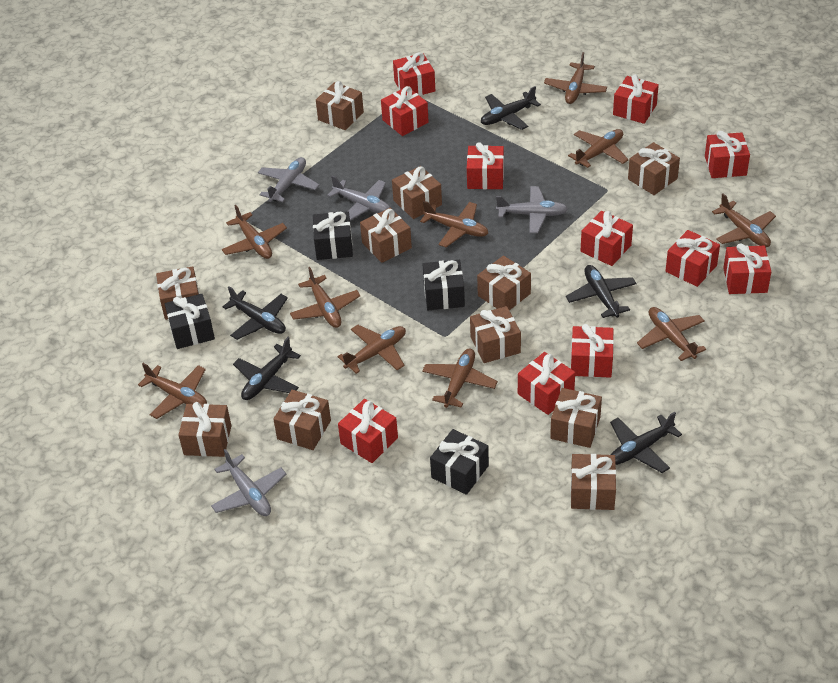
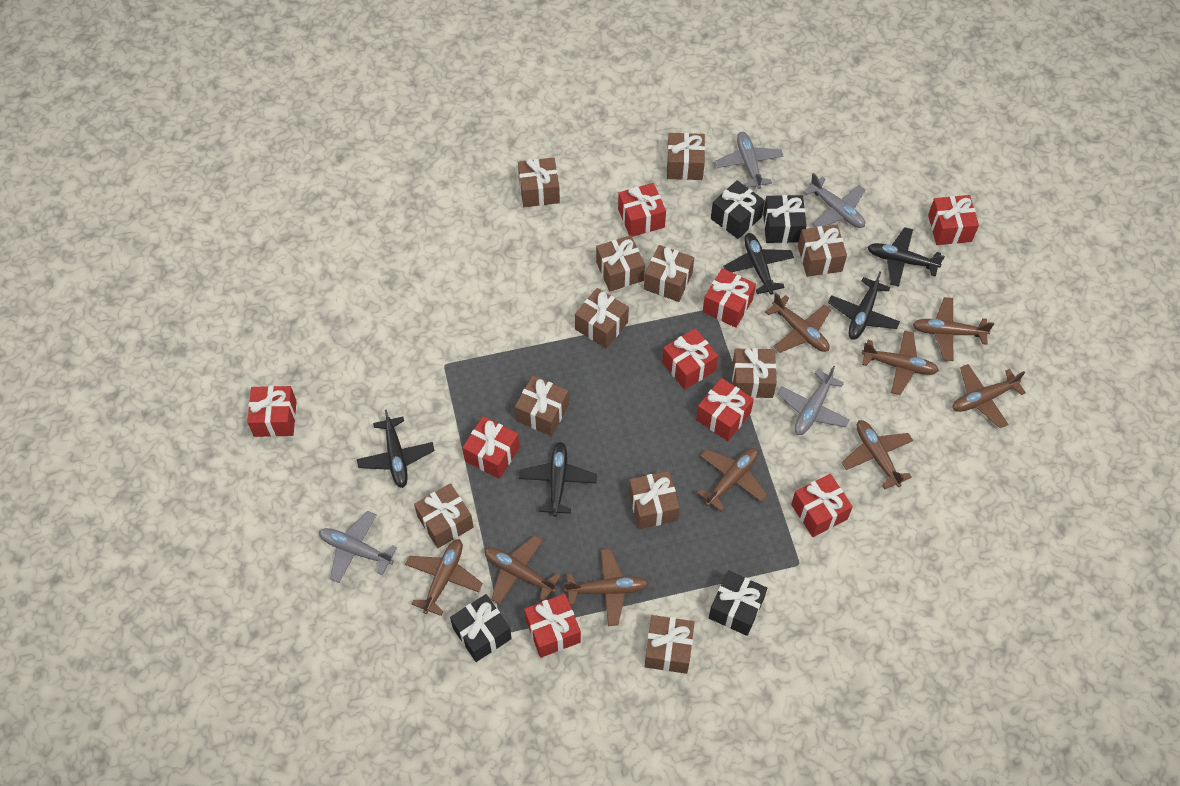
brown plane: [138,363,207,419] [222,205,287,259] [290,267,360,328] [338,325,406,374] [420,201,488,247] [422,348,498,408] [544,52,607,104] [568,129,629,168] [637,307,706,361] [712,193,776,247] = 10 -> [405,539,483,616] [484,535,561,605] [564,549,649,626] [697,448,768,512] [765,293,831,353] [842,420,913,489] [861,330,939,395] [912,297,994,361] [952,364,1026,428] = 9
red gift: [338,399,398,463] [381,86,429,136] [393,52,435,96] [467,142,504,189] [518,352,575,415] [571,324,614,378] [581,211,633,266] [613,74,659,124] [666,230,720,287] [705,131,750,178] [723,243,771,294] = 11 -> [247,386,297,437] [462,416,520,479] [524,594,581,658] [618,183,666,237] [662,328,718,390] [696,378,754,441] [703,268,756,328] [791,474,853,537] [928,195,979,245] = 9

